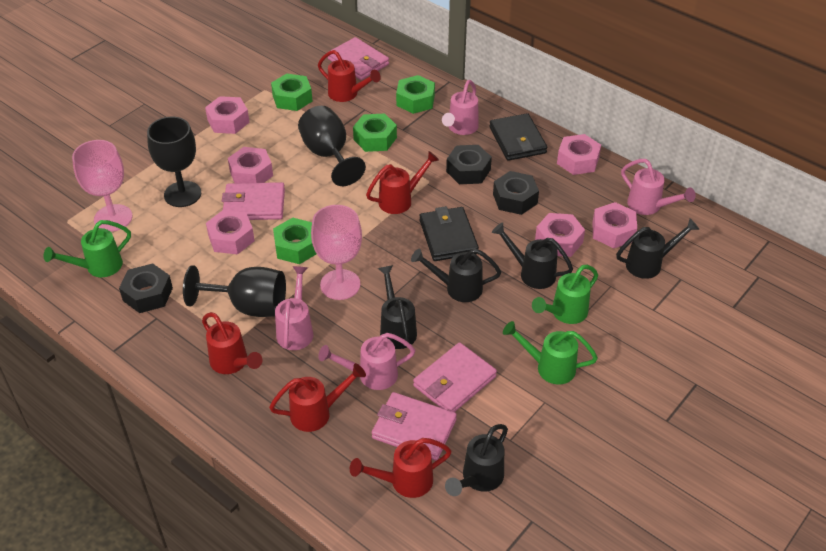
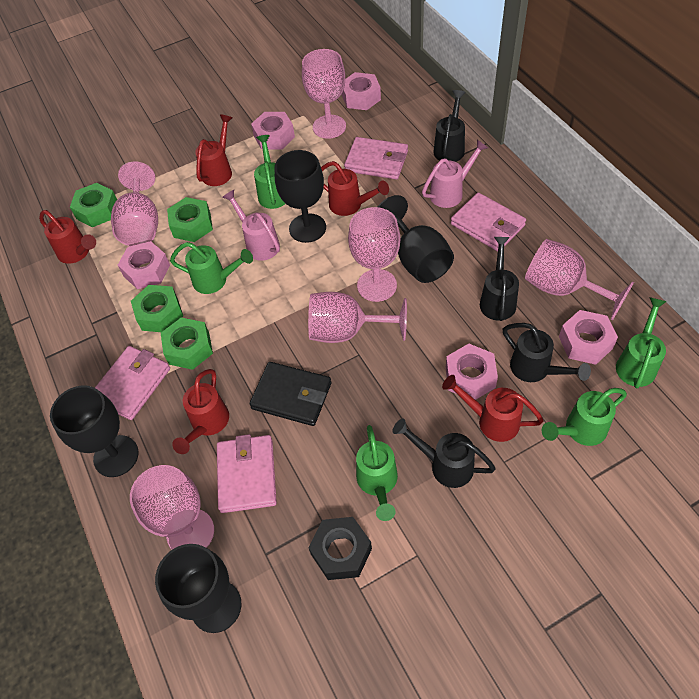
black goblet: [147,117,201,207] [183,265,286,317] [298,106,366,186] = 3 -> [50,385,139,477] [155,544,241,633] [275,150,326,243] [378,195,454,283] = 4
black nut: [119,264,173,313] [446,145,492,184] [493,171,539,215] = 3 -> [308,517,372,580] = 1
black wallet: [419,206,479,261] [489,113,547,161] = 2 -> [250,362,332,426] = 1
black watering can: [378,265,417,349] [411,249,501,302] [445,424,508,496] [492,222,573,289] [616,218,700,279] = 5 -> [392,418,496,488] [433,90,466,162] [480,237,519,321] [503,323,591,382] = 4
green watering can: [44,220,131,277] [503,321,598,385] [532,265,598,324] = 3 -> [170,242,253,294] [254,135,285,209] [356,425,398,521] [542,388,627,446] [616,297,667,388] = 5
pink goblet: [72,140,132,232] [311,205,362,300] = 2 -> [111,162,158,246] [130,465,214,550] [302,49,346,139] [308,292,407,343] [348,207,400,302] [525,239,634,321] = 6
pink nut: [205,96,250,134] [206,210,255,255] [228,147,273,183] [535,213,585,257] [557,134,601,175] [592,202,637,248] = 6 -> [118,241,170,289] [251,112,295,150] [342,72,381,110] [446,344,498,400] [559,310,618,365] = 5
pink watering can: [275,266,313,350] [318,333,415,390] [442,80,479,135] [621,159,696,215] = 4 -> [222,190,280,261] [422,140,488,208] = 2

